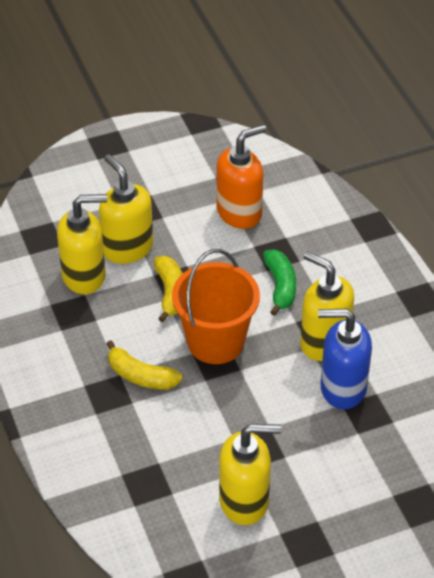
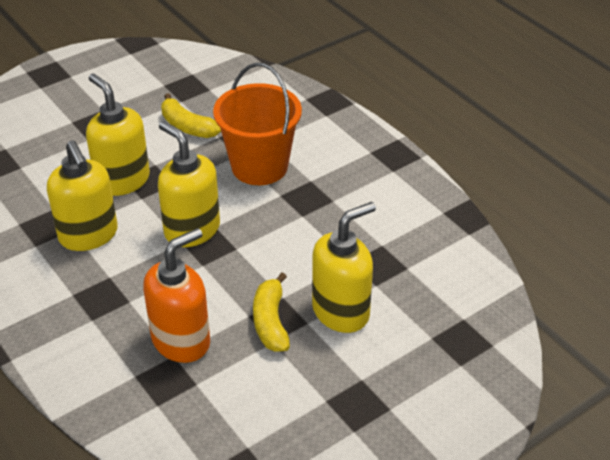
blue soap dispenser: [318,309,372,409] = 1 -> none = 0
green banana: [263,250,296,316] = 1 -> none = 0

